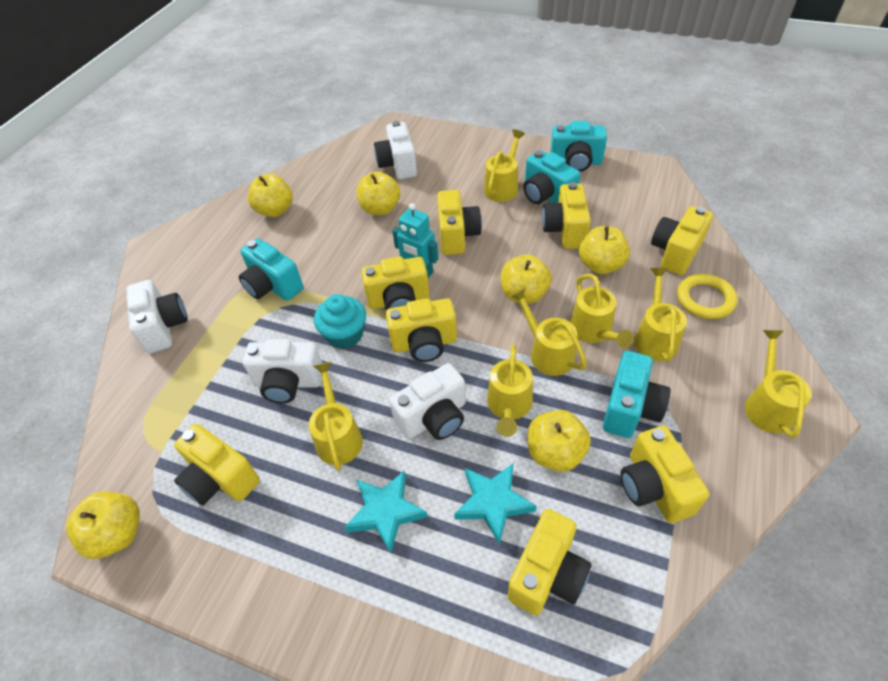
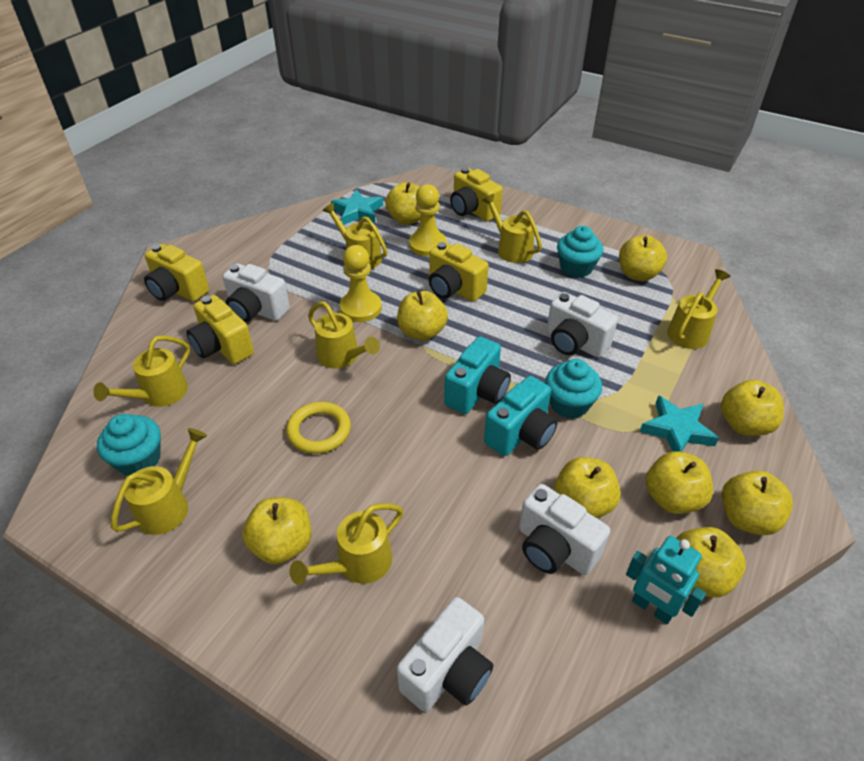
turquoise camera: [239,238,304,301] [523,150,581,204] [550,121,607,172] [603,351,671,438] = 4 -> [444,336,511,414] [484,376,558,456] = 2
turquoise cupcake: [314,294,366,349] = 1 -> [97,414,161,476] [545,359,602,419] [557,226,603,278] = 3
yellow apple: [66,492,140,559] [248,174,293,217] [357,171,400,215] [501,254,552,304] [528,410,591,472] [579,226,630,274] = 6 -> [242,497,312,564] [385,182,421,225] [397,291,448,341] [555,457,621,518] [619,235,667,281] [646,451,713,514] [676,527,746,598] [721,380,784,436] [721,471,793,535] = 9
yellow camera: [174,424,260,505] [361,256,430,310] [386,298,457,362] [437,190,482,255] [508,509,592,616] [542,182,591,249] [621,426,709,523] [651,206,713,275] = 8 -> [144,244,209,302] [187,295,254,364] [429,242,489,302] [450,167,503,221] = 4
yellow pawn: none = 0 -> [340,245,382,322] [409,184,446,256] = 2

